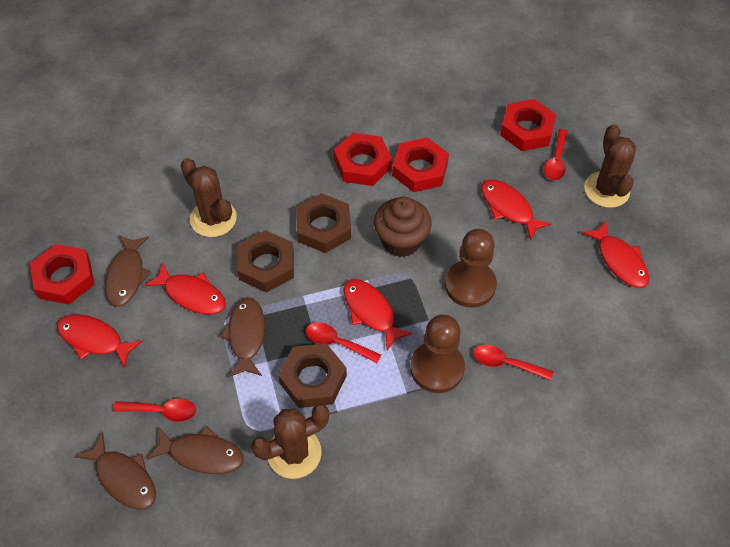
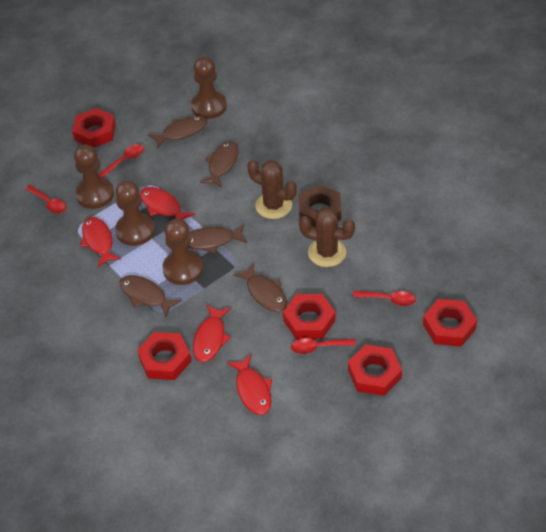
brown cactus: [181,158,237,237] [251,404,329,479] [584,124,636,208] = 3 -> [247,160,297,219] [299,207,355,267] = 2
brown cupcake: [374,197,432,257] = 1 -> none = 0
brown fish: [76,432,156,510] [105,235,151,307] [147,426,244,474] [220,297,265,377] = 4 -> [120,275,182,317] [148,116,207,149] [187,224,247,253] [200,141,239,188] [234,263,287,312] = 5
brown nut: [237,230,294,293] [278,343,347,408] [296,193,351,253] = 3 -> [298,185,341,227] = 1
brown pawn: [410,314,465,393] [445,229,497,308] = 2 -> [74,145,114,209] [115,181,155,246] [163,219,203,285] [191,56,227,119] = 4
red fish: [57,314,143,367] [144,263,226,314] [343,279,413,350] [481,179,552,240] [582,220,649,288] = 5 -> [80,217,121,267] [140,187,195,220] [193,305,231,362] [227,354,272,415] = 4
red nut: [30,244,95,305] [334,133,392,186] [392,137,449,192] [500,99,556,151] = 4 -> [72,108,116,147] [137,332,191,380] [283,294,336,339] [348,345,402,396] [423,299,477,347] = 5

